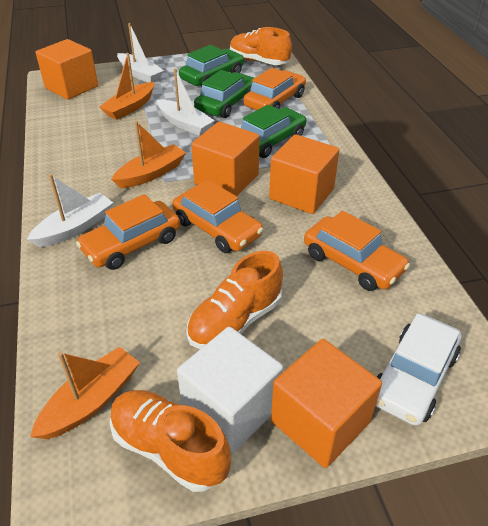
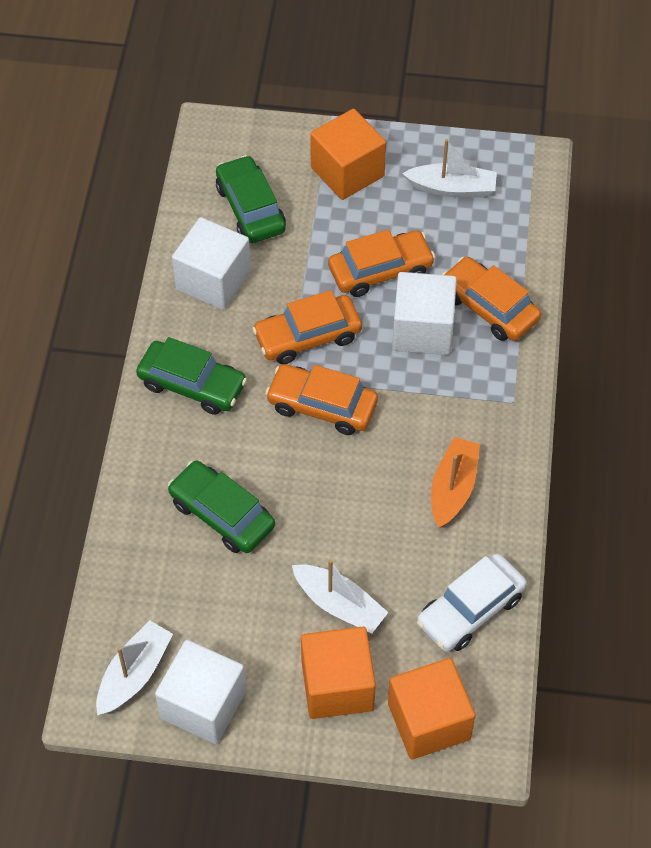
orange boat: [30,347,140,439] [99,53,154,120] [111,121,186,188] = 3 -> [431,437,480,528] = 1
orange cube: [36,39,98,100] [191,121,260,196] [269,134,339,214] [271,339,382,468] = 4 -> [301,627,376,719] [310,109,386,200] [388,658,476,760] = 3
orange shoe: [110,390,231,492] [186,251,283,349] [230,27,292,65] = 3 -> none = 0
white cube: [177,327,283,453] = 1 -> [155,640,246,744] [172,217,251,310] [392,272,457,355] = 3

